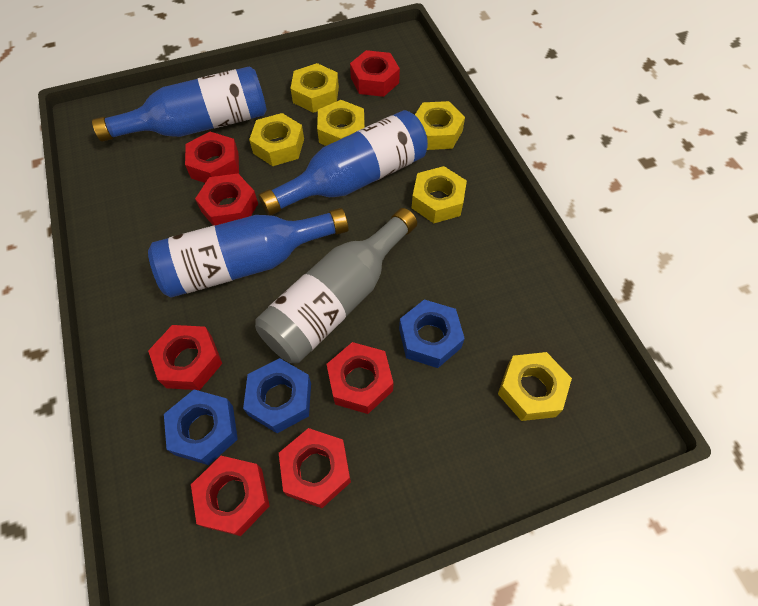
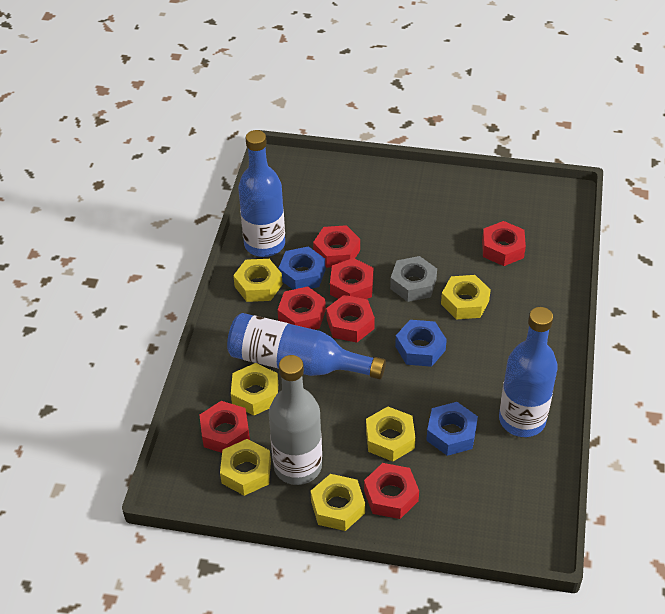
grey nut: none = 0 -> [390,256,437,302] = 1

